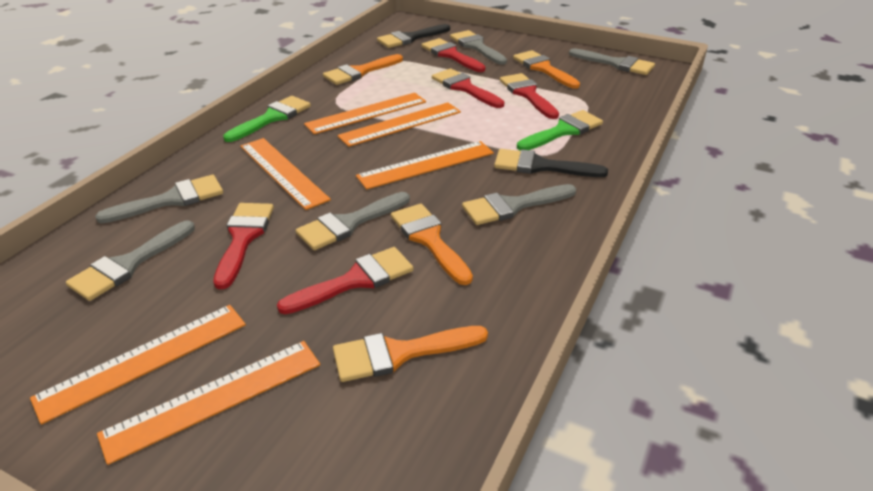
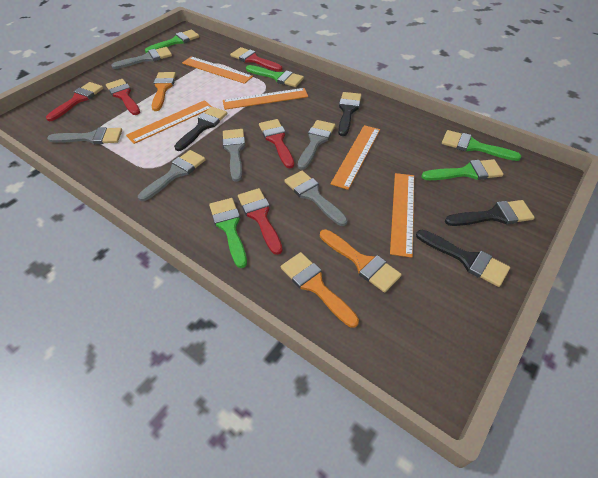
black brush: [377,24,450,48] [494,149,608,177] = 2 -> [174,107,227,151] [338,92,361,136] [416,230,510,287] [445,200,535,226] = 4
green brush: [223,96,311,142] [517,110,603,151] = 2 -> [145,29,199,53] [209,198,247,268] [246,65,304,87] [421,159,504,180] [442,130,521,161] = 5
orange brush: [323,54,403,85] [333,326,488,382] [391,204,473,285] [513,50,580,89] = 4 -> [152,72,176,111] [281,252,359,328] [320,229,402,293] = 3
orange ruler: [30,305,246,424] [97,341,320,465] [241,138,331,210] [304,93,426,134] [337,102,461,147] [356,141,494,189] = 6 -> [126,100,212,144] [182,57,253,84] [223,88,308,110] [330,125,380,190] [390,173,414,258] = 5

